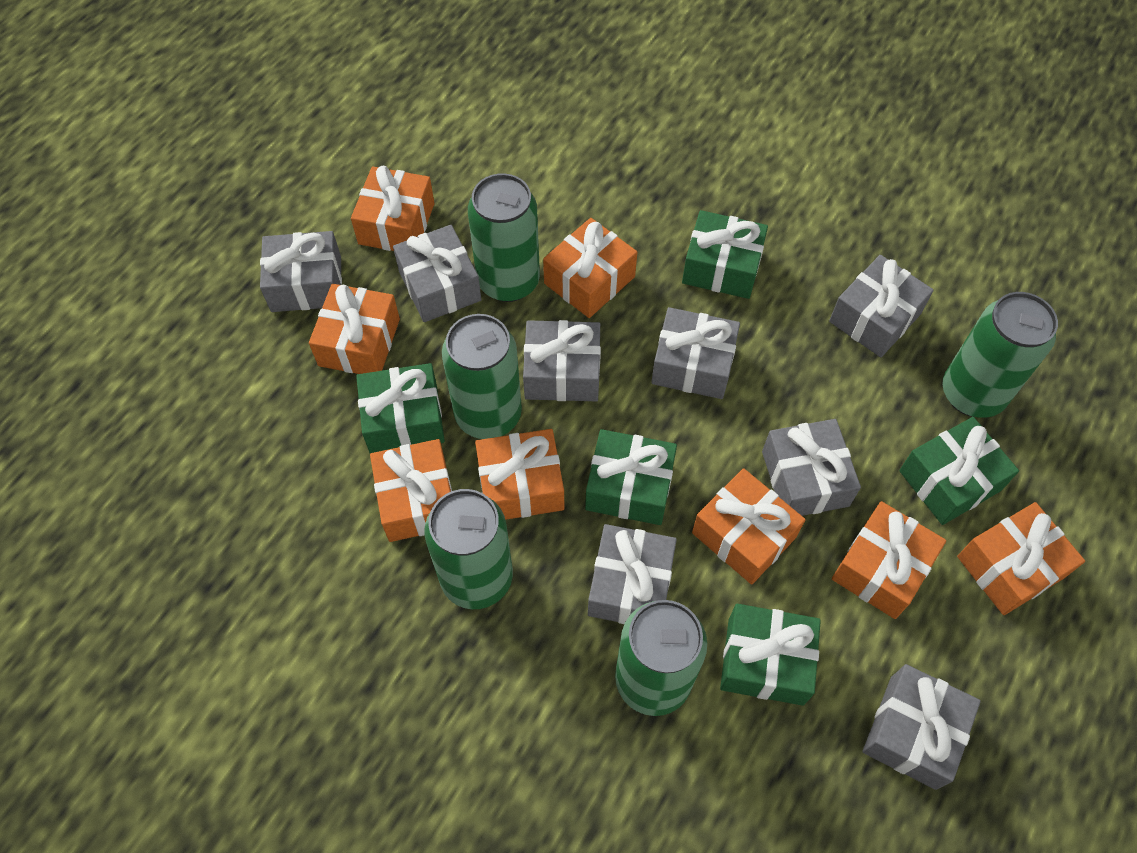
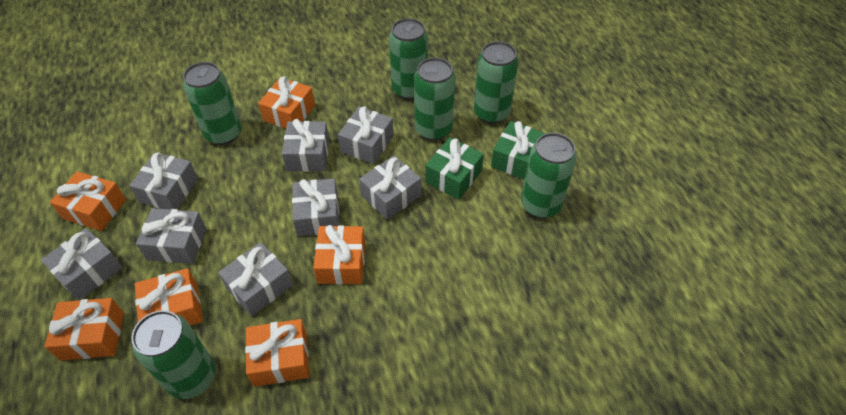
green can: [424,489,513,609] [442,314,522,439] [468,173,540,302] [615,600,707,716] [942,292,1058,418] = 5 -> [131,310,216,399] [183,62,241,145] [389,18,428,100] [414,58,456,141] [474,41,518,124] [521,133,577,218] = 6
green gift: [356,363,445,453] [585,429,677,525] [682,210,768,299] [720,604,821,706] [899,417,1019,525] = 5 -> [425,138,484,199] [491,121,546,180] = 2
orange gift: [309,284,400,374] [351,166,435,251] [370,439,452,542] [475,429,564,520] [543,218,637,318] [692,468,806,585] [832,501,946,619] [957,502,1085,615] = 8 -> [44,298,124,361] [50,171,126,231] [135,268,203,326] [245,319,309,387] [258,76,315,129] [313,225,365,285] = 6

